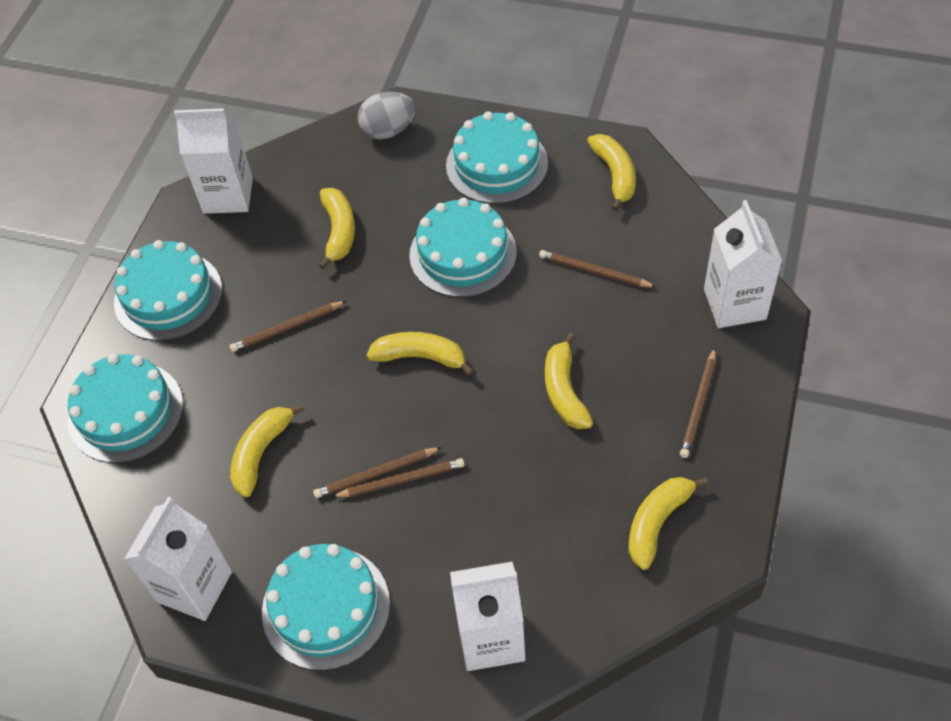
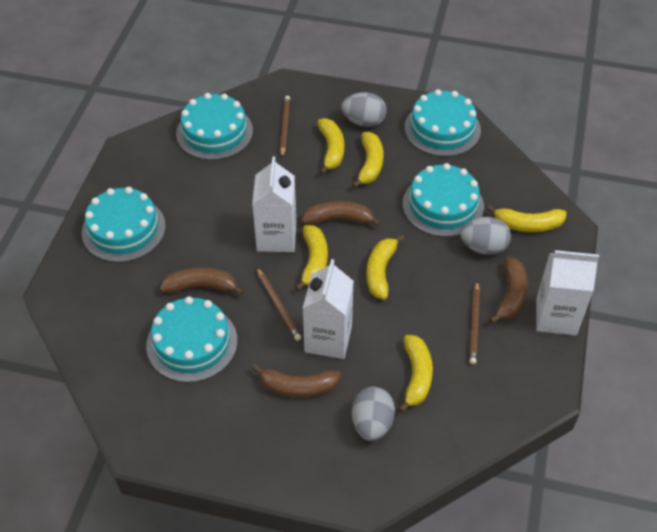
brown banana: none = 0 -> [160,267,244,295] [252,364,341,398] [301,201,381,227] [489,257,528,324] = 4
brown pencil: [230,301,346,352] [313,447,442,498] [332,458,465,498] [539,250,656,288] [680,348,716,458] = 5 -> [257,268,301,341] [280,96,290,157] [470,281,480,365] = 3
grey egg: [357,92,416,139] = 1 -> [341,92,387,127] [352,387,395,441] [460,217,511,255] = 3
white carton: [124,497,232,621] [174,108,253,214] [450,562,525,671] [704,200,782,328] = 4 -> [252,156,297,252] [303,259,354,359] [536,250,599,335] = 3

